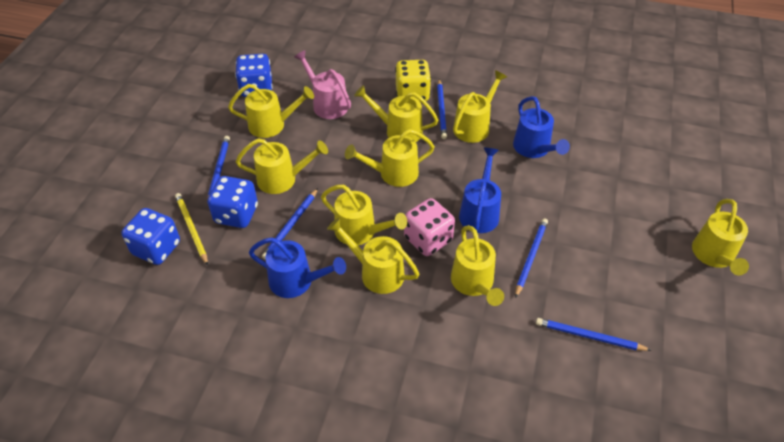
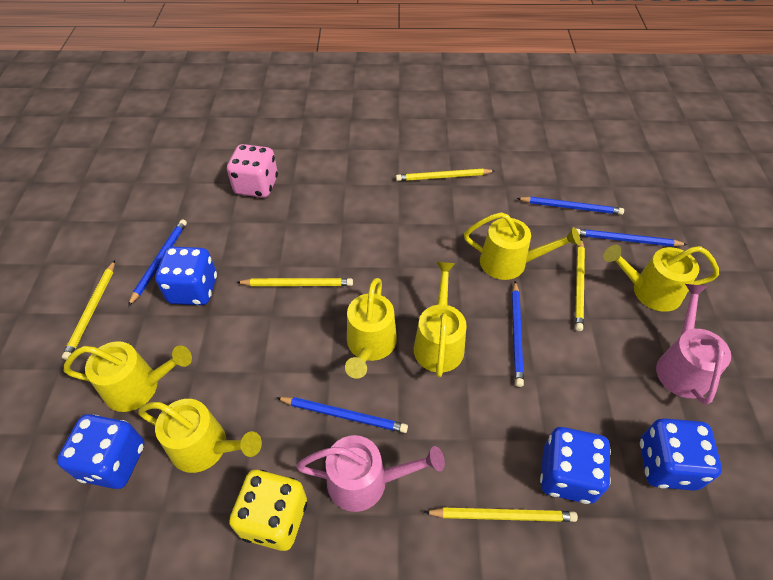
blue dice: [122,208,180,265] [208,176,258,228] [235,54,273,97] = 3 -> [57,414,145,489] [155,247,217,305] [540,427,611,504] [640,418,722,491] = 4
blue watering can: [249,237,346,298] [459,148,501,233] [513,96,570,158] = 3 -> none = 0
pink watering can: [294,50,351,119] = 1 -> [296,435,445,512] [656,284,731,405] = 2
yellow pencil: [175,193,208,266] = 1 -> [62,260,115,360] [236,278,353,286] [396,169,494,181] [424,508,578,522] [575,239,585,331] = 5
yellow watering can: [228,84,314,138] [236,138,328,194] [321,185,407,245] [327,218,419,294] [345,129,435,187] [354,85,438,142] [451,225,504,306] [453,70,507,143] [692,199,749,275] = 9 -> [64,341,192,412] [138,399,262,473] [345,278,397,379] [414,262,467,377] [464,212,581,280] [604,245,719,312] = 6

